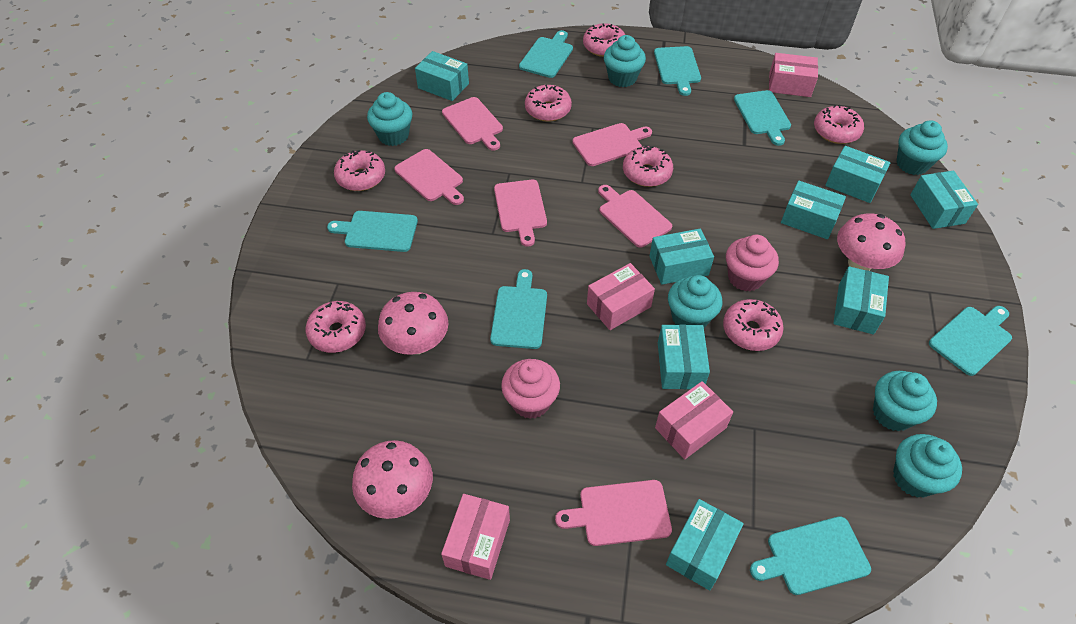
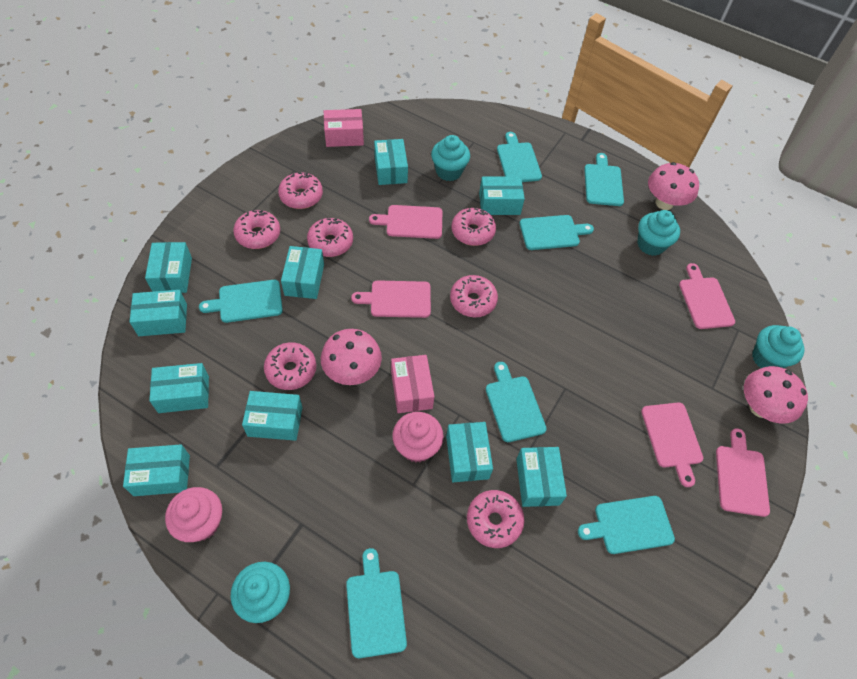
pink box: [441,494,510,580] [587,263,655,330] [655,381,733,459] [769,53,818,97] = 4 -> [324,109,364,147] [391,355,435,413] = 2
pink cutting board: [394,149,464,205] [442,97,503,151] [494,180,547,247] [555,480,672,546] [572,123,652,166] [598,185,672,248] = 6 -> [351,280,431,318] [369,205,442,239] [641,403,703,487] [679,263,735,329] [716,428,770,517] = 5
turquoise box: [415,51,469,101] [650,229,714,285] [658,325,710,389] [666,499,744,591] [781,181,846,239] [825,146,891,203] [833,266,889,334] [910,171,978,229] = 8 -> [123,445,190,496] [129,290,187,336] [145,242,192,293] [149,363,209,413] [242,391,303,441] [281,246,324,299] [374,139,408,185] [446,422,493,482] [479,177,525,215] [516,447,567,507] = 10
turquoise cupcake: [367,92,412,146] [604,35,646,87] [668,275,723,328] [873,371,937,431] [893,434,962,498] [896,120,948,175] = 6 -> [231,562,290,623] [431,135,470,181] [637,210,680,256] [752,325,805,368] = 4

